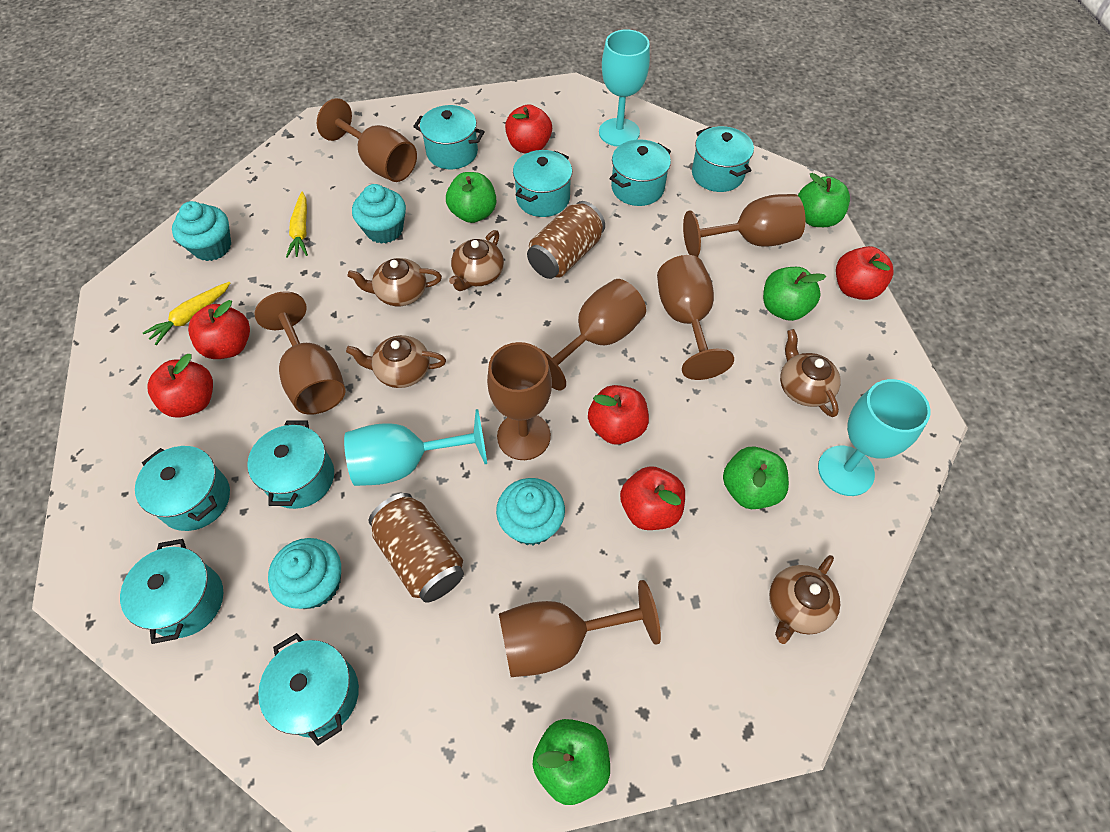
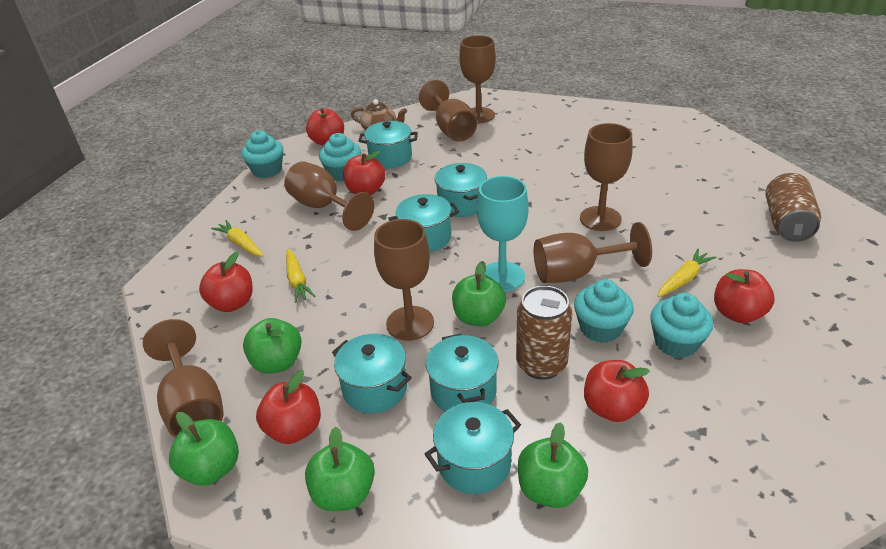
brown teapot: [346,335,446,388] [348,258,442,306] [449,230,504,291] [769,555,840,644] [780,329,840,417] = 5 -> [351,99,407,130] = 1
turquoise goblet: [344,409,487,486] [599,29,650,147] [818,379,930,496] = 3 -> [477,176,529,292] = 1
turquoise pot: [120,539,223,644] [135,446,230,531] [247,421,334,509] [258,633,359,746] [413,105,485,169] [513,150,572,217] [610,139,671,206] [692,126,754,192] = 8 -> [332,334,412,413] [359,121,418,168] [388,194,459,252] [425,402,521,494] [426,334,499,411] [435,163,487,217] = 6
yellow carrot: [143,282,230,345] [286,192,308,258] = 2 -> [211,220,264,257] [286,249,316,303] [658,249,716,297] = 3

